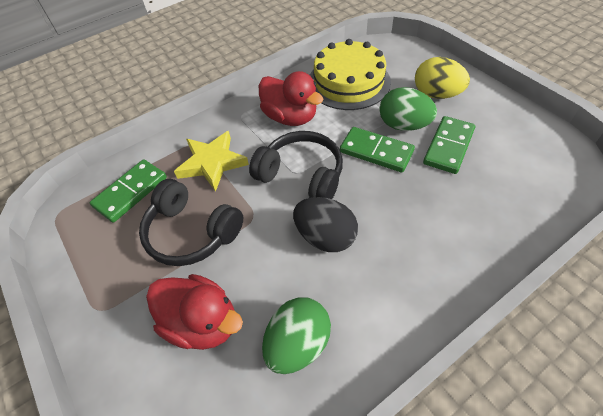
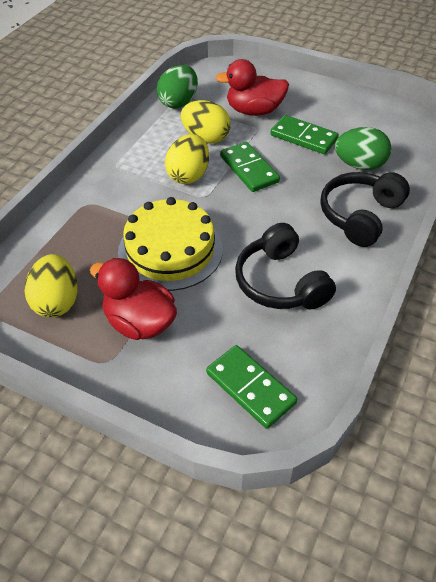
black egg: [293,197,358,252] = 1 -> none = 0
yellow egg: [415,57,470,99] = 1 -> [24,254,78,318] [165,134,209,184] [181,100,231,144] = 3
yellow star: [174,131,249,192] = 1 -> none = 0

